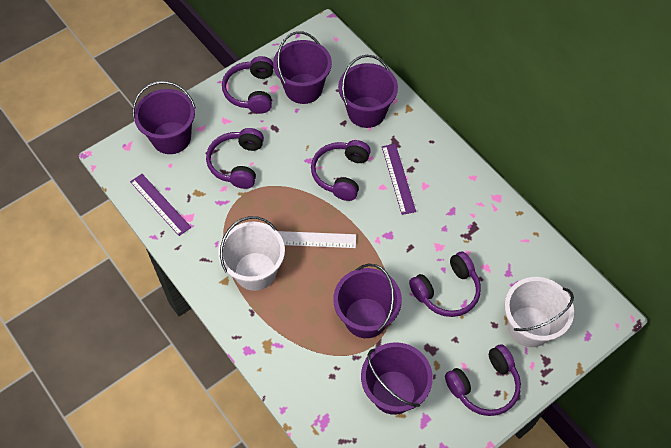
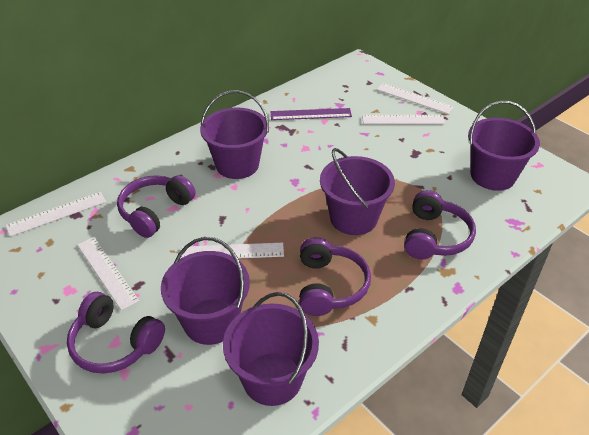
purple headphones: [206,128,264,189] [222,56,273,114] [311,140,371,201] [409,252,481,317] [445,345,521,416] = 5 -> [67,292,165,374] [117,175,195,238] [299,237,371,316] [404,190,476,259] = 4
purple ruler: [130,174,191,236] [382,144,416,215] = 2 -> [271,108,352,120] = 1
white bucket: [218,216,285,291] [505,277,574,347] = 2 -> none = 0
white ruler: [277,231,356,248] = 1 -> [5,192,106,237] [77,237,139,310] [181,242,284,259] [362,115,445,124] [377,83,454,114] = 5

